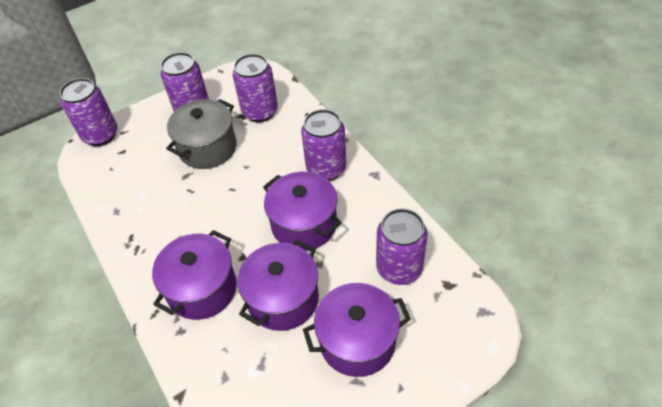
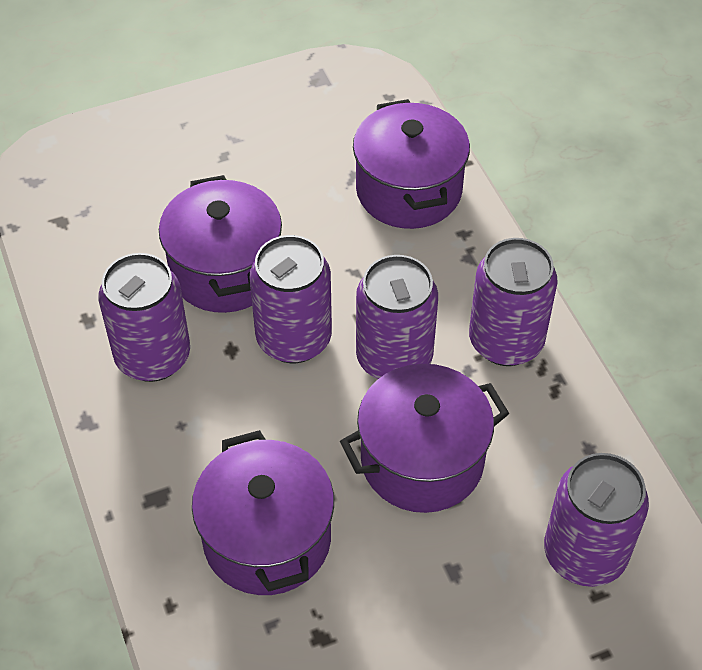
grey pot: [166,99,236,169] = 1 -> none = 0

